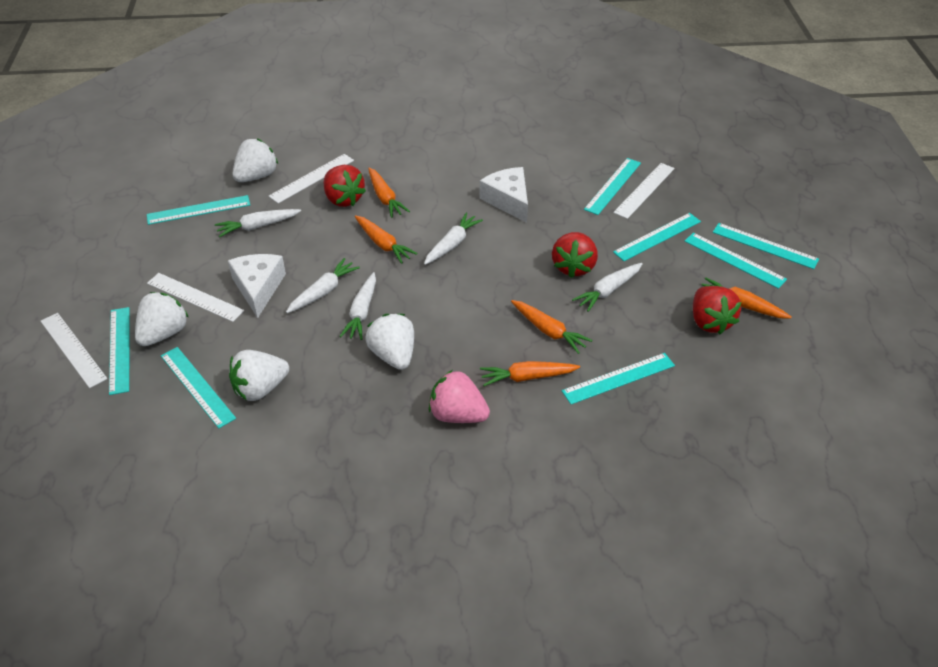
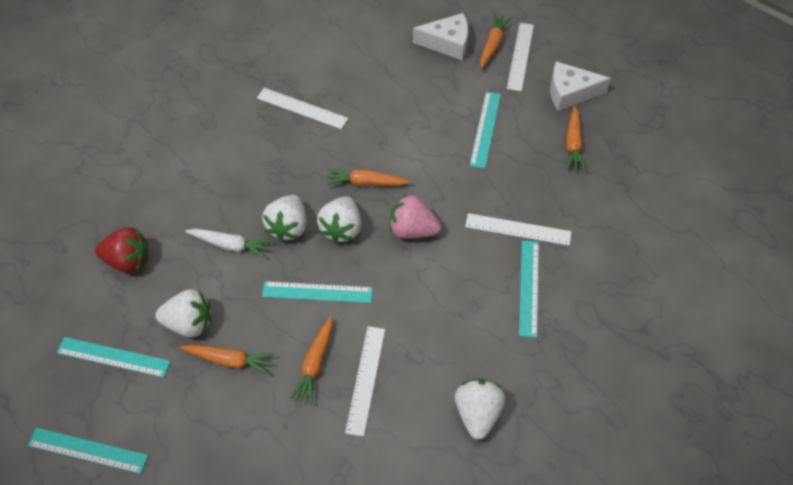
red strawberry: [323,165,366,207] [552,232,598,278] [693,286,741,334] = 3 -> [95,227,148,273] = 1
turquoise ruler: [109,307,130,395] [147,195,250,225] [161,347,236,428] [562,353,675,404] [584,158,641,215] [613,213,701,261] [685,233,787,289] [713,223,819,269] = 8 -> [28,428,148,474] [57,337,170,378] [262,281,373,303] [470,91,501,169] [519,240,539,338] = 5
white carrot: [215,209,301,237] [286,258,360,313] [339,272,376,340] [424,212,483,265] [572,263,643,312] = 5 -> [185,229,272,258] = 1

